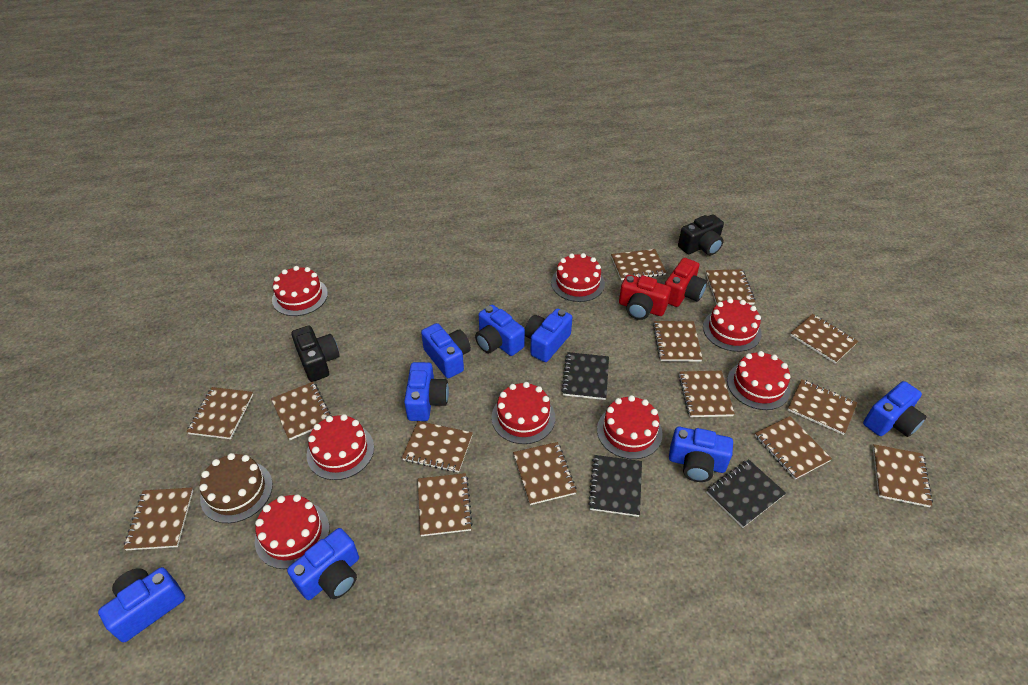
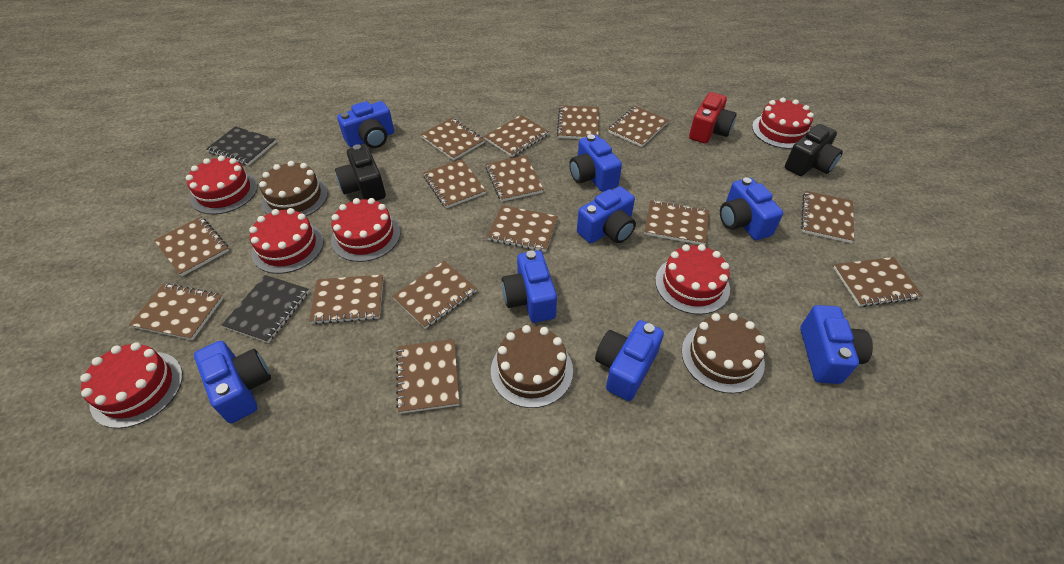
black notebook: [561,352,609,400] [588,455,642,517] [706,459,786,528] = 3 -> [206,126,276,166] [222,275,309,343] = 2
brown cake: [199,453,273,523] = 1 -> [259,161,328,216] [491,325,573,408] [682,313,765,394] = 3
brown notebook: [123,488,193,550] [187,387,253,439] [271,382,331,440] [402,421,473,473] [418,473,473,536] [513,442,577,505] [611,249,667,280] [653,321,703,362] [679,371,735,417] [706,269,755,305] [755,416,832,479] [788,379,857,435] [790,314,858,364] [873,444,933,507] = 14 -> [129,283,223,340] [154,217,229,276] [309,275,384,324] [392,261,477,329] [396,339,459,414] [420,118,485,160] [423,159,486,208] [484,115,549,157] [486,155,544,202] [487,205,558,252] [557,105,599,139] [608,106,668,147] [644,200,709,245] [801,191,854,243] [833,257,923,307] = 15
red cake: [255,494,330,569] [272,266,328,316] [306,414,374,480] [492,382,555,444] [551,253,605,302] [597,395,663,459] [703,298,761,352] [727,351,791,410] = 8 -> [80,342,183,428] [186,156,258,215] [249,208,324,274] [331,198,401,262] [655,244,730,315] [752,98,814,149] = 6
red camera: [619,275,671,320] [665,258,707,307] = 2 -> [689,92,737,144] = 1

